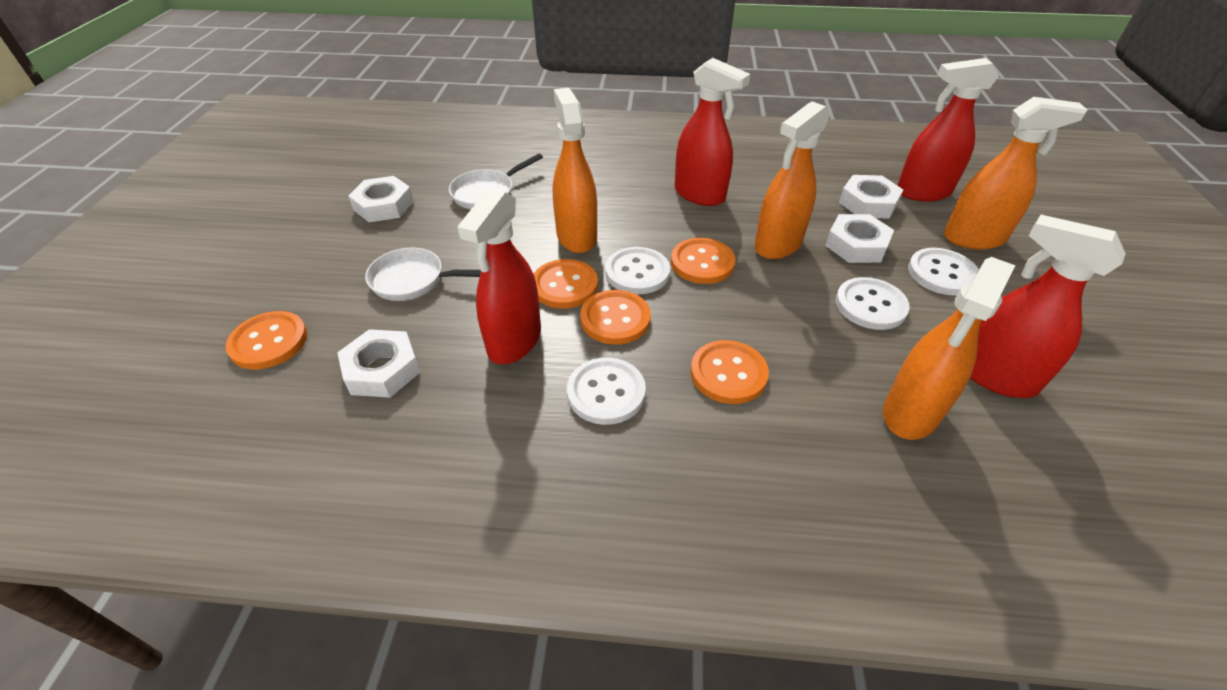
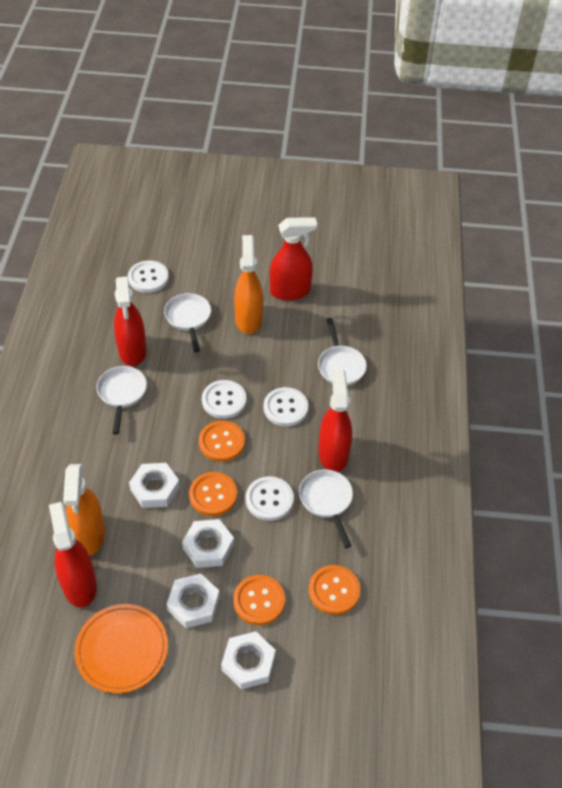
orange button: [226,311,308,369] [534,259,598,309] [580,290,651,345] [671,238,736,284] [690,340,769,404] = 5 -> [189,472,237,516] [199,421,245,462] [233,575,285,625] [309,565,360,615] = 4
orange plate: none = 0 -> [74,604,168,693] = 1
orange spray bottle: [553,88,597,253] [754,101,830,259] [883,257,1016,440] [944,97,1087,250] = 4 -> [63,464,105,556] [234,235,263,334] = 2
white pan: [365,248,481,301] [449,154,543,209] = 2 -> [96,366,147,434] [164,293,211,352] [299,470,353,548] [318,318,367,386] = 4

